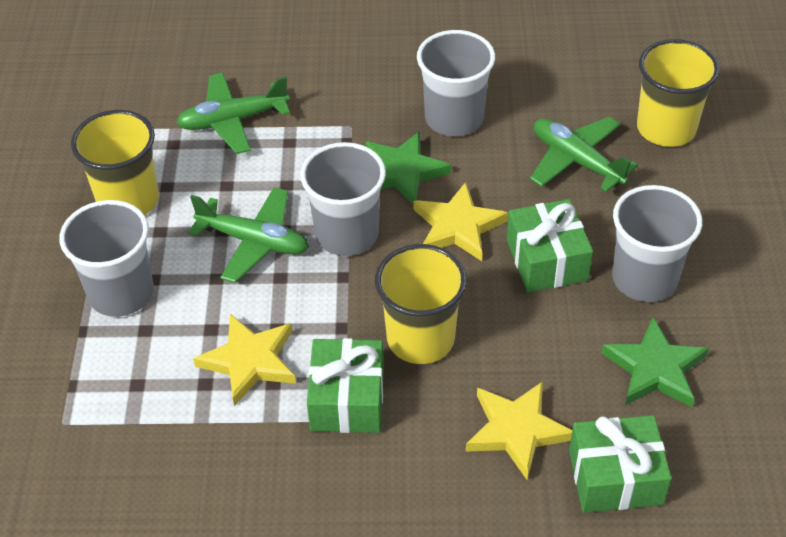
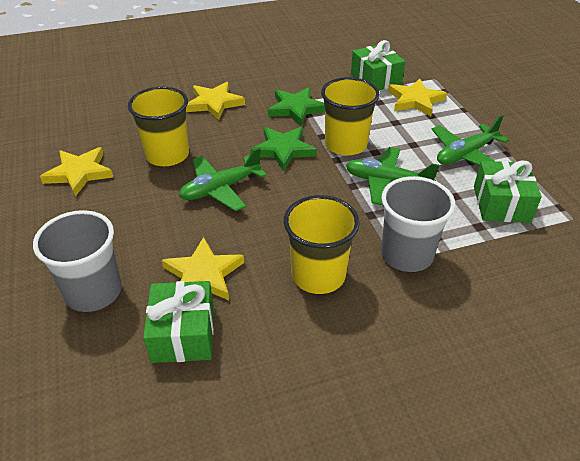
grey cup: [60,200,154,317] [300,142,386,256] [417,30,495,136] [612,185,702,302] = 4 -> [33,210,122,312] [381,176,455,272] = 2
yellow star: [193,314,296,406] [413,182,508,261] [466,381,572,480] = 3 -> [40,147,113,197] [162,237,244,300] [186,82,245,120] [388,79,447,116] = 4

